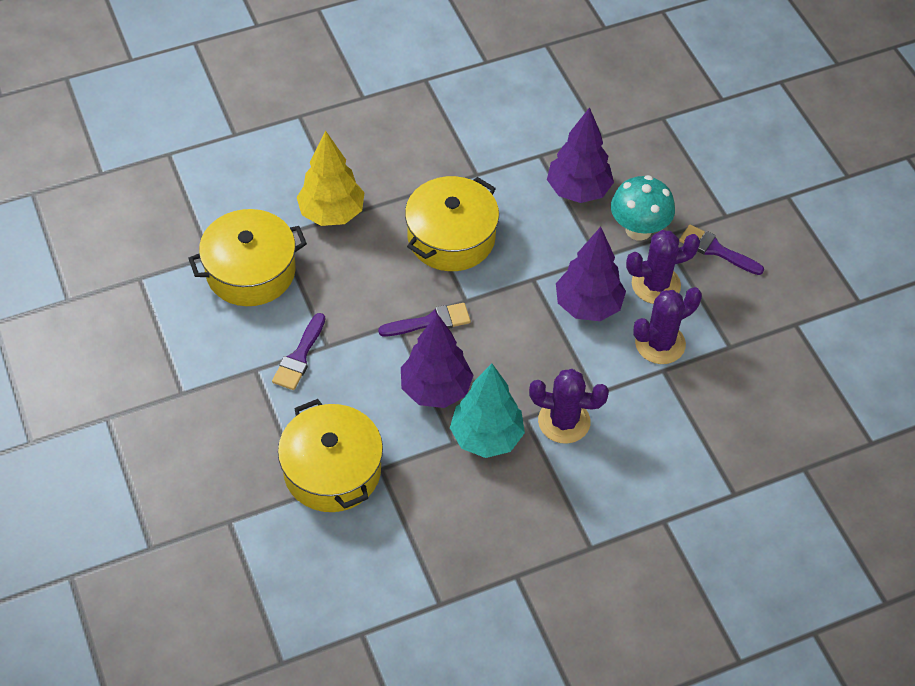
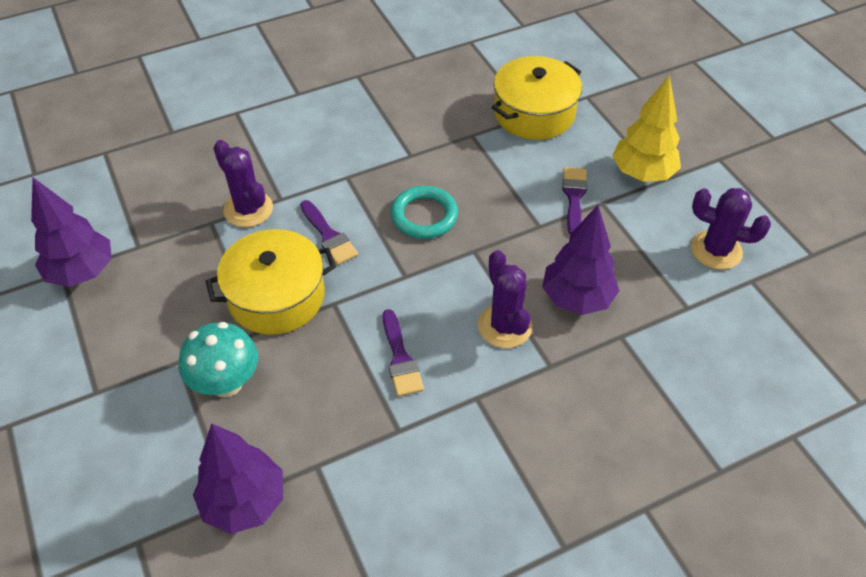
turquoise ring: none = 0 -> [391,186,458,239] = 1
turquoise tree: [450,364,525,458] = 1 -> none = 0
yellow pot: [188,209,307,306] [278,399,383,512] [405,176,499,271] = 3 -> [206,229,336,335] [492,56,582,140] = 2

